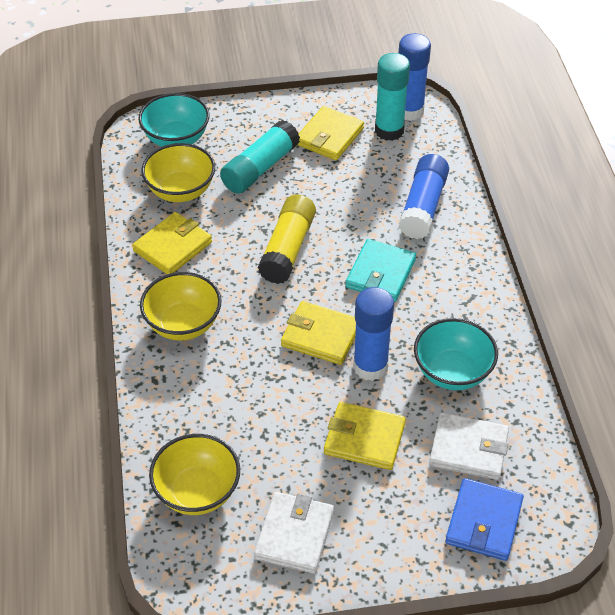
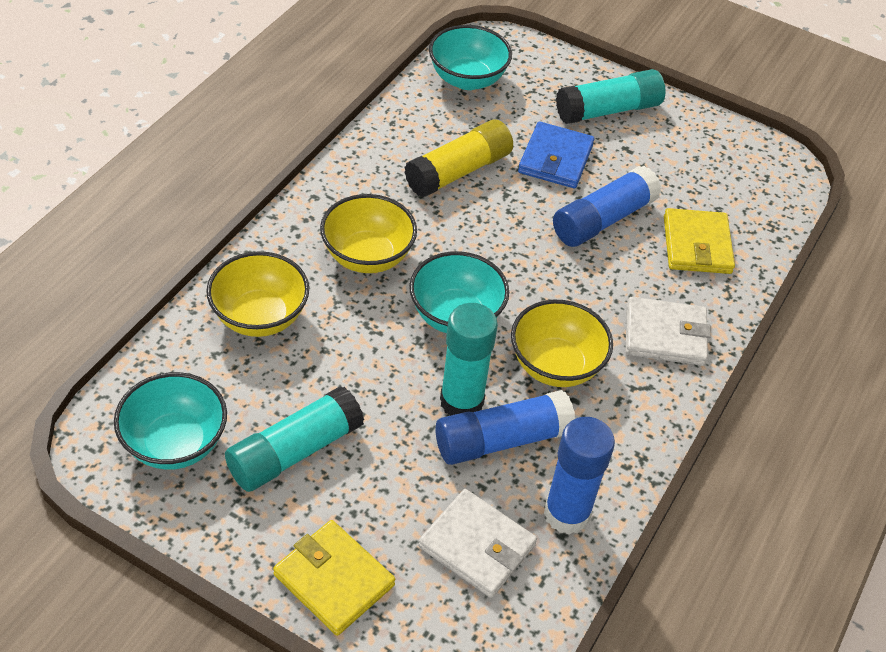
turquoise bowl: [139,93,209,147] [414,318,498,390] = 2 -> [114,372,227,470] [409,251,509,333] [429,25,512,90] = 3
turquoise glue stick: [220,120,300,194] [375,53,410,141] = 2 -> [225,386,364,492] [440,303,498,416] [556,69,666,124] = 3
turquoise wallet: [345,239,416,302] = 1 -> none = 0
yellow wallet: [132,212,212,274] [281,301,356,365] [298,106,364,160] [324,402,406,470] = 4 -> [273,520,395,636] [664,208,735,274] = 2

